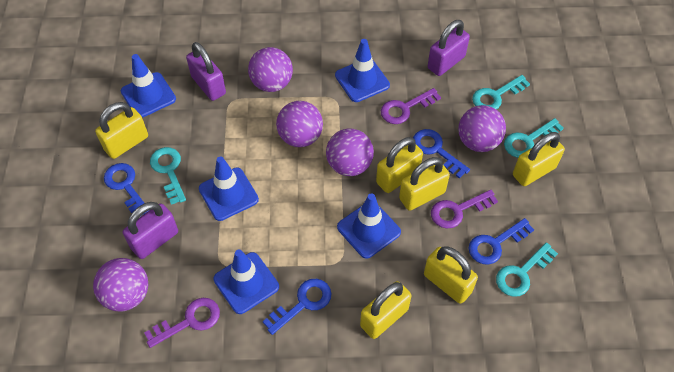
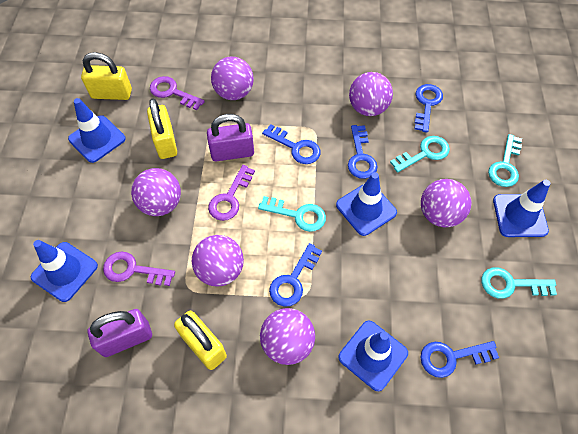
blue key: [104,163,148,215] [263,279,332,335] [413,129,470,179] [469,218,534,265] = 4 -> [262,124,321,164] [269,243,322,306] [348,125,378,179] [414,84,443,133] [420,341,499,378] = 5
purple ball: [93,258,148,311] [248,47,293,92] [276,101,323,147] [326,129,374,176] [458,105,506,152] = 5 -> [131,168,181,216] [192,235,244,287] [211,56,254,100] [260,308,315,365] [349,72,393,116] [421,179,471,228] = 6
purple padlock: [123,202,178,259] [186,42,226,101] [428,20,470,76] = 3 -> [88,309,152,357] [207,114,254,161] = 2
yellow padlock: [95,102,148,159] [360,281,412,339] [376,137,423,193] [399,157,450,211] [424,246,478,304] [513,132,565,186] = 6 -> [81,52,132,100] [147,98,177,159] [174,311,227,370] = 3

